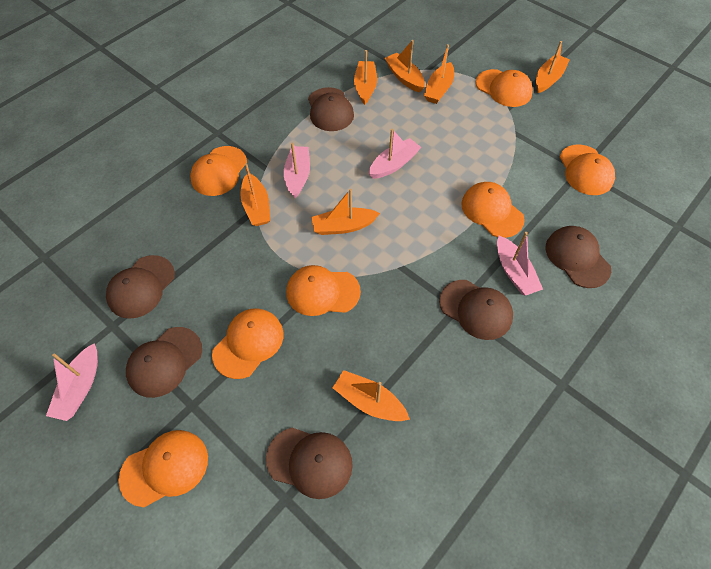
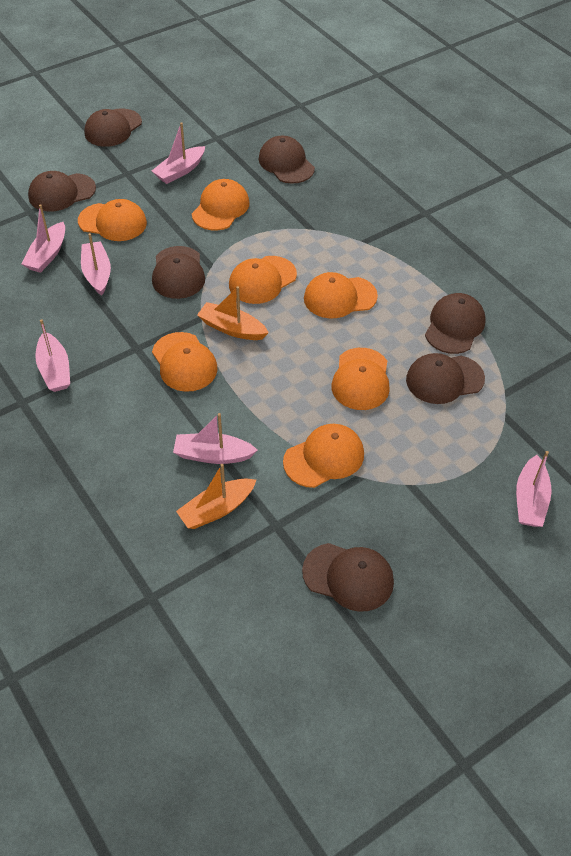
brown cap: [106,255,175,319] [126,327,202,398] [266,428,353,499] [308,87,354,131] [439,280,513,340] [545,226,611,288] = 6 -> [28,171,96,212] [84,109,142,147] [152,246,205,299] [259,136,315,184] [302,543,394,612] [406,353,485,404] [425,293,486,354] = 7
orange boat: [240,163,270,226] [311,189,380,235] [333,370,410,421] [354,50,377,105] [385,40,425,92] [424,44,454,104] [536,41,570,93] = 7 -> [176,464,256,529] [197,286,269,340] = 2
pink boat: [46,343,98,421] [284,143,310,198] [369,129,421,179] [497,232,543,296] = 4 -> [21,204,65,273] [35,319,70,392] [81,233,111,296] [152,122,205,184] [173,413,258,464] [516,451,552,527] = 6

